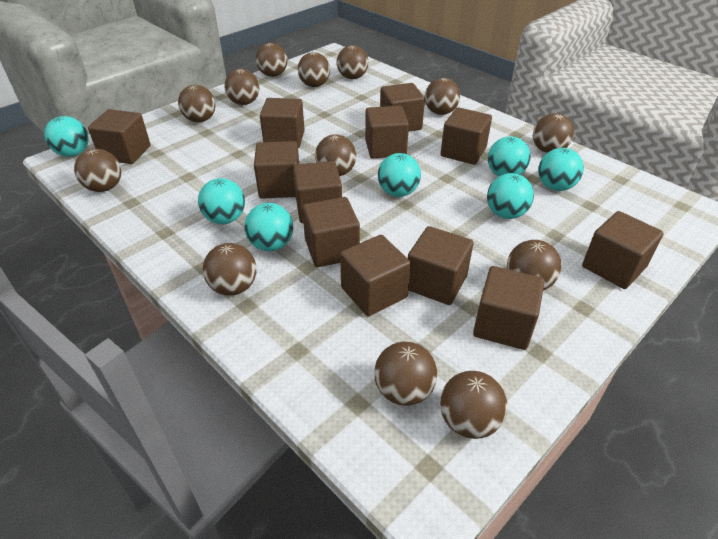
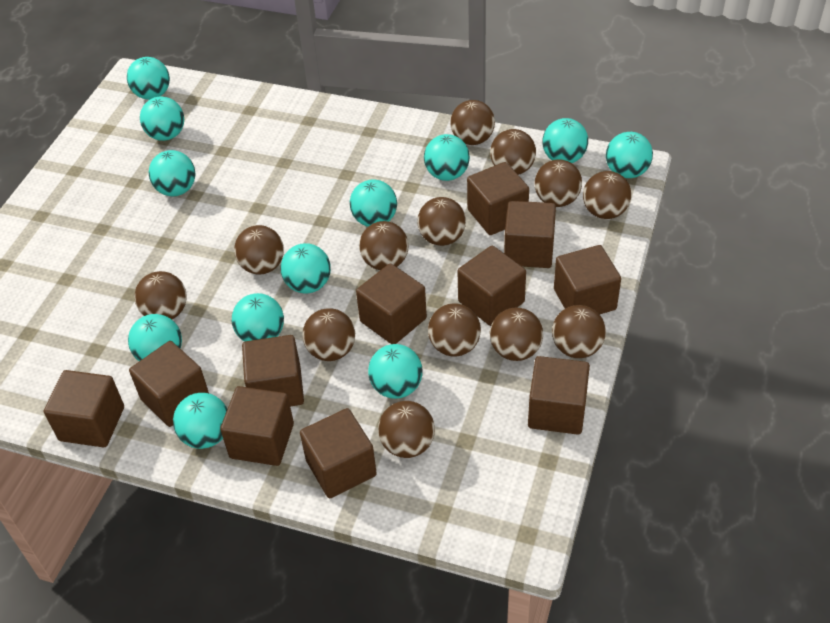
brown cube: [88,109,150,164] [254,141,299,199] [260,98,305,148] [293,161,342,223] [302,197,360,267] [340,235,411,316] [365,106,409,159] [380,83,425,132] [408,226,474,305] [441,107,492,165] [473,266,544,350] [582,211,663,289] = 12 -> [44,370,124,448] [129,341,209,427] [220,386,294,466] [242,335,304,407] [300,408,377,498] [356,264,427,344] [458,246,526,326] [467,162,529,235] [504,201,556,268] [528,356,590,435] [554,245,621,315] = 11
turquoise ball: [44,116,89,157] [198,178,245,224] [244,203,293,251] [378,153,421,197] [487,173,534,219] [488,136,531,176] [538,148,584,191] = 7 -> [127,57,170,100] [128,314,182,361] [140,96,184,141] [149,150,196,196] [173,393,227,449] [232,293,284,342] [281,243,331,294] [350,180,397,227] [368,344,422,399] [424,134,470,181] [542,118,588,163] [606,132,653,178] = 12

